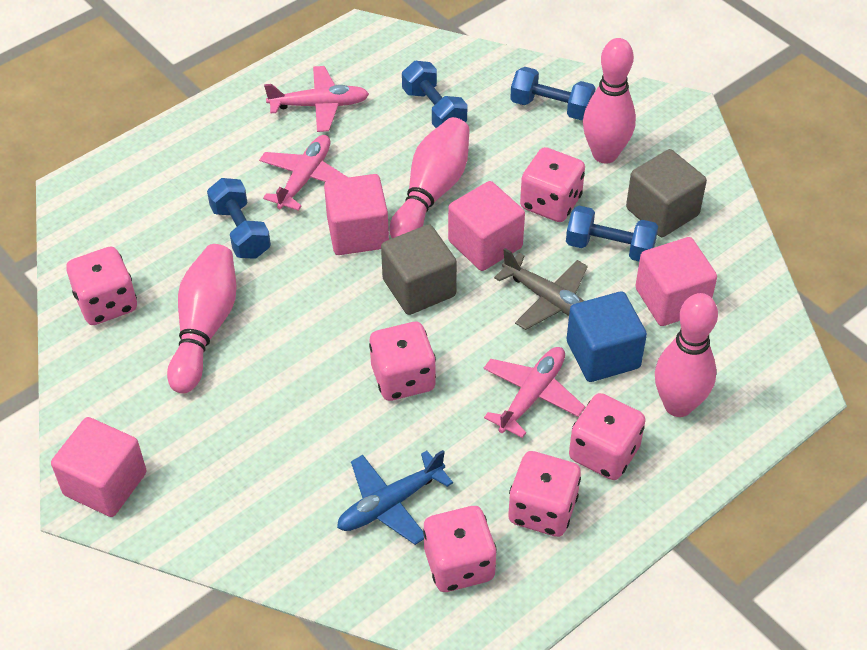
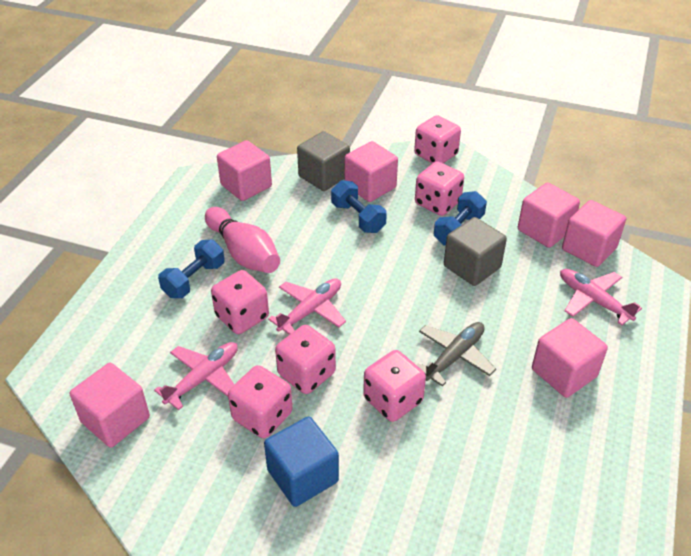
blue dumbbell: [207,178,271,259] [402,61,467,128] [510,67,596,120] [566,206,658,261] = 4 -> [158,240,225,298] [331,180,387,233] [434,191,487,245] = 3
blue plane: [337,450,453,545] = 1 -> none = 0
pink bowling pin: [167,244,237,394] [390,117,470,238] [583,38,636,164] [655,293,718,417] = 4 -> [205,207,280,273] = 1
pink cube: [51,417,147,517] [324,174,389,255] [448,181,525,271] [635,237,717,326] = 4 -> [70,363,150,447] [217,140,272,201] [345,141,398,202] [518,182,580,248] [532,318,608,398] [562,200,626,267] = 6

